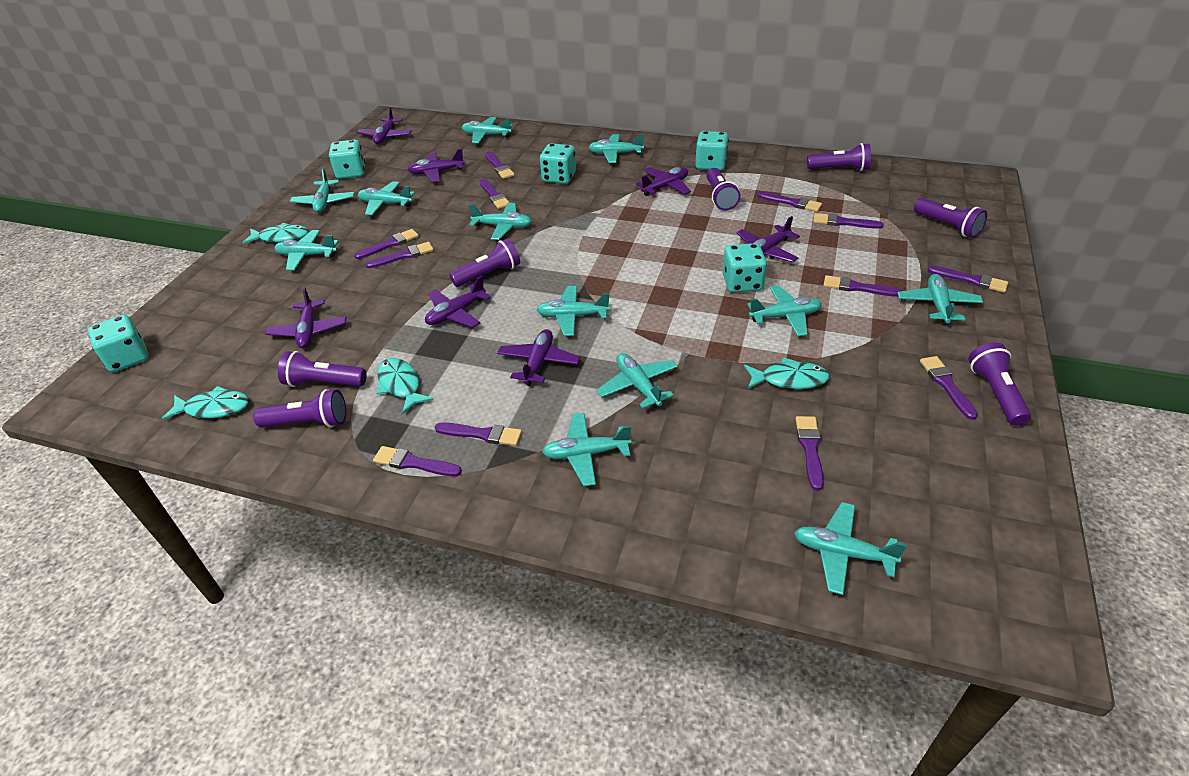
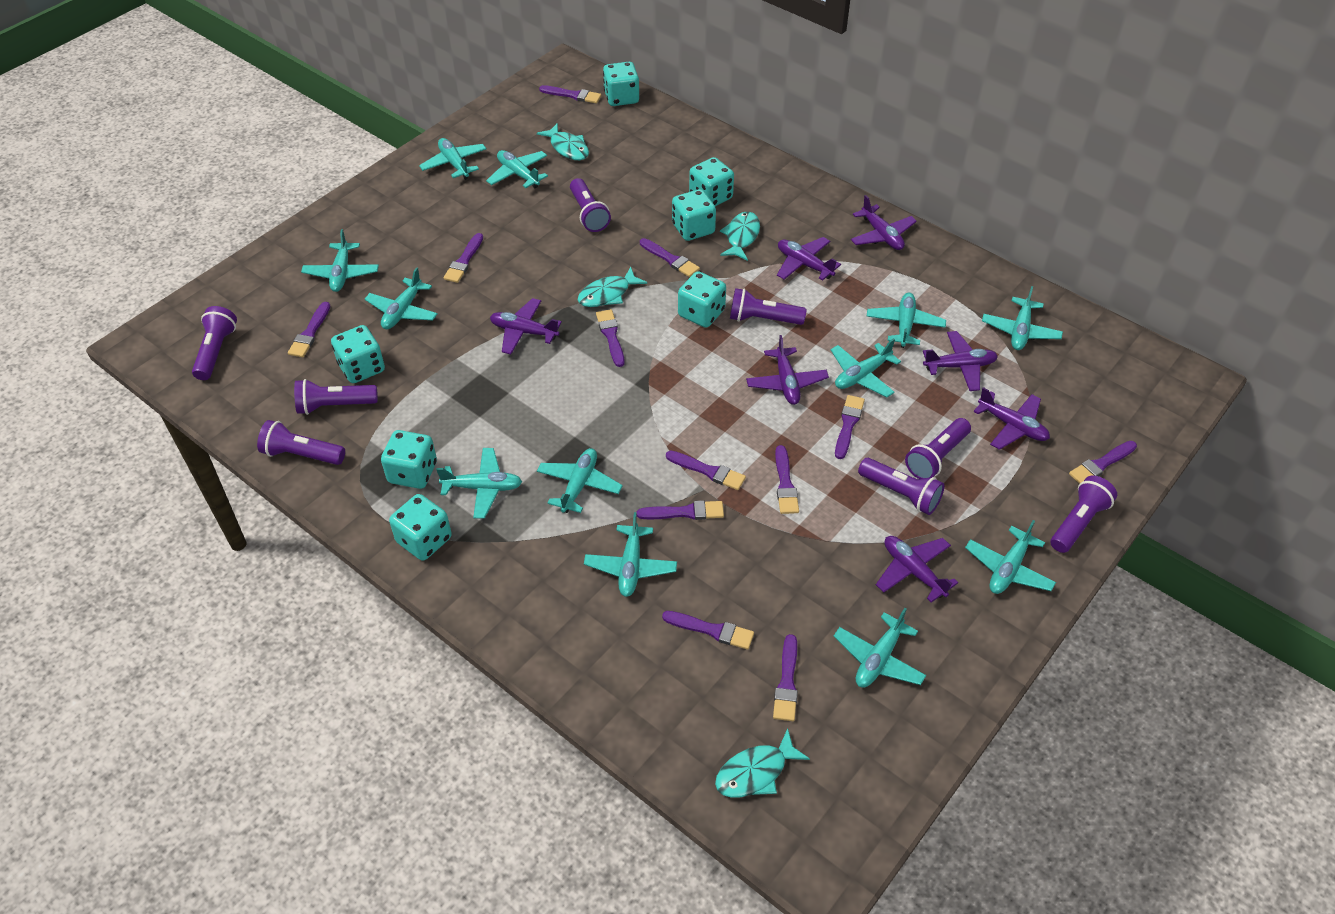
purple flashlight: [254,389,346,428] [278,351,367,387] [449,238,520,287] [706,168,741,210] [807,143,871,171] [914,198,987,238] [969,342,1031,426] = 7 -> [192,306,237,380] [257,420,345,465] [294,379,378,415] [570,178,611,232] [730,288,806,325] [858,458,945,515] [905,418,971,479] [1050,476,1117,553] = 8
turquoise dice: [88,315,149,372] [329,140,365,179] [540,143,576,184] [695,131,729,171] [722,243,767,293] = 5 -> [331,325,385,383] [381,430,437,489] [389,494,452,561] [603,62,639,106] [672,189,716,241] [678,271,726,328] [689,157,734,206] = 7

